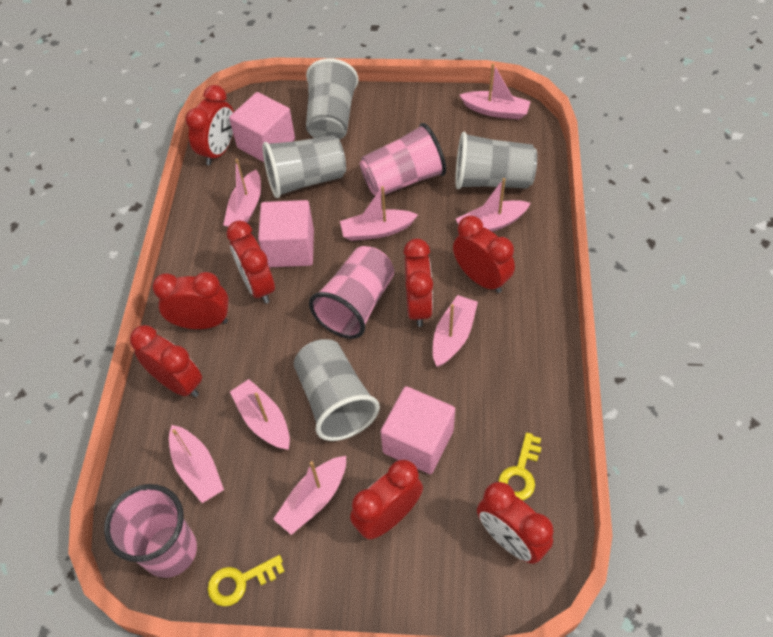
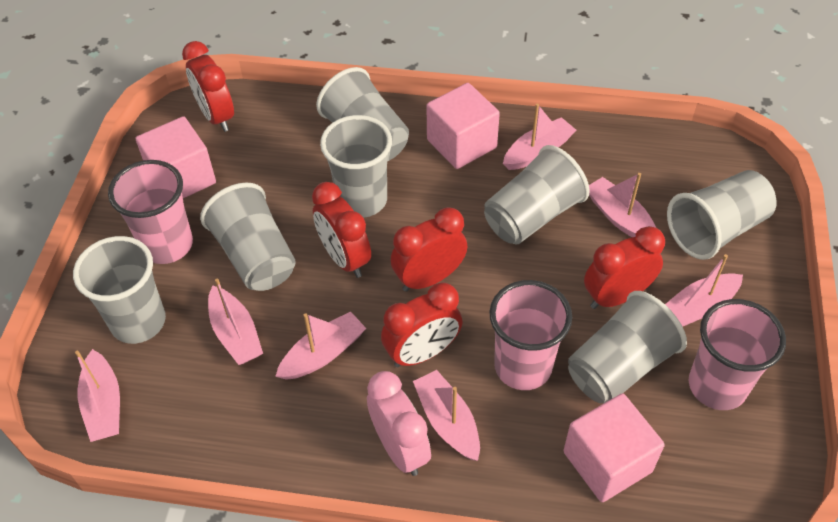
grey cup: [263,135,346,198] [294,339,380,441] [306,58,359,140] [455,132,537,189] = 4 -> [73,236,166,344] [200,183,296,291] [316,67,409,161] [320,115,392,218] [484,145,590,245] [568,291,687,403] [667,170,776,260] = 7
pink boat: [169,425,224,503] [223,159,261,227] [230,379,290,450] [273,456,346,535] [340,186,418,241] [433,295,478,367] [456,178,531,232] [460,63,531,120] = 8 -> [75,349,120,442] [208,279,263,365] [275,312,366,380] [413,370,480,461] [503,104,576,170] [589,173,656,237] [665,254,743,327] = 7
pink clock: none = 0 -> [367,371,431,476] = 1
red clock: [130,325,202,397] [152,272,229,329] [186,85,234,165] [227,221,275,304] [350,459,423,539] [403,238,433,327] [453,216,515,293] [477,482,554,564] = 8 -> [182,41,234,132] [312,182,371,278] [381,282,463,367] [391,207,467,292] [584,226,665,309] = 5
yellow key: [208,555,285,607] [498,432,542,500] = 2 -> none = 0

